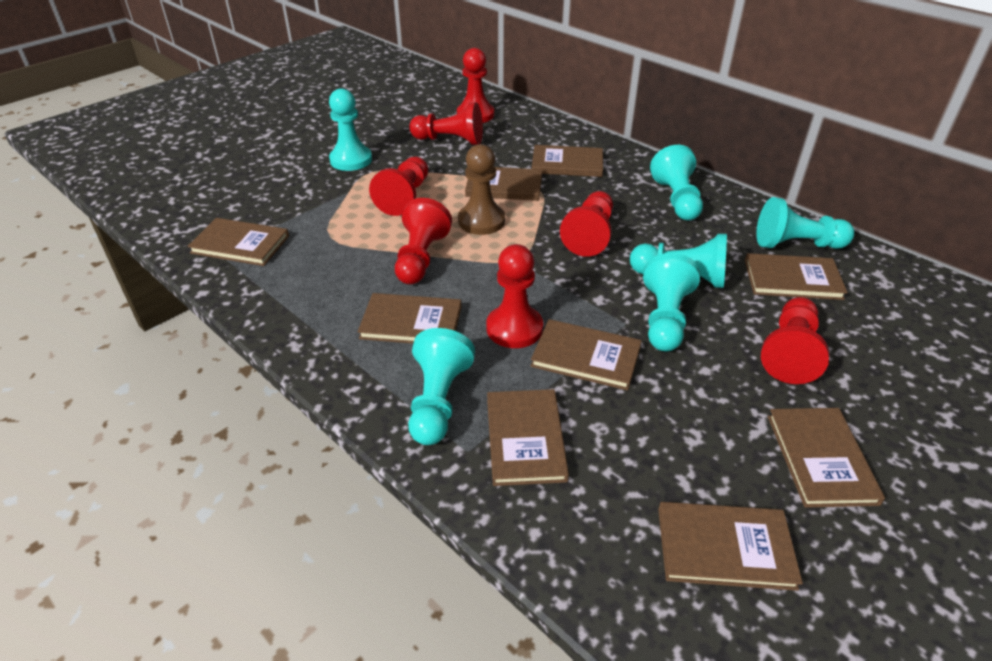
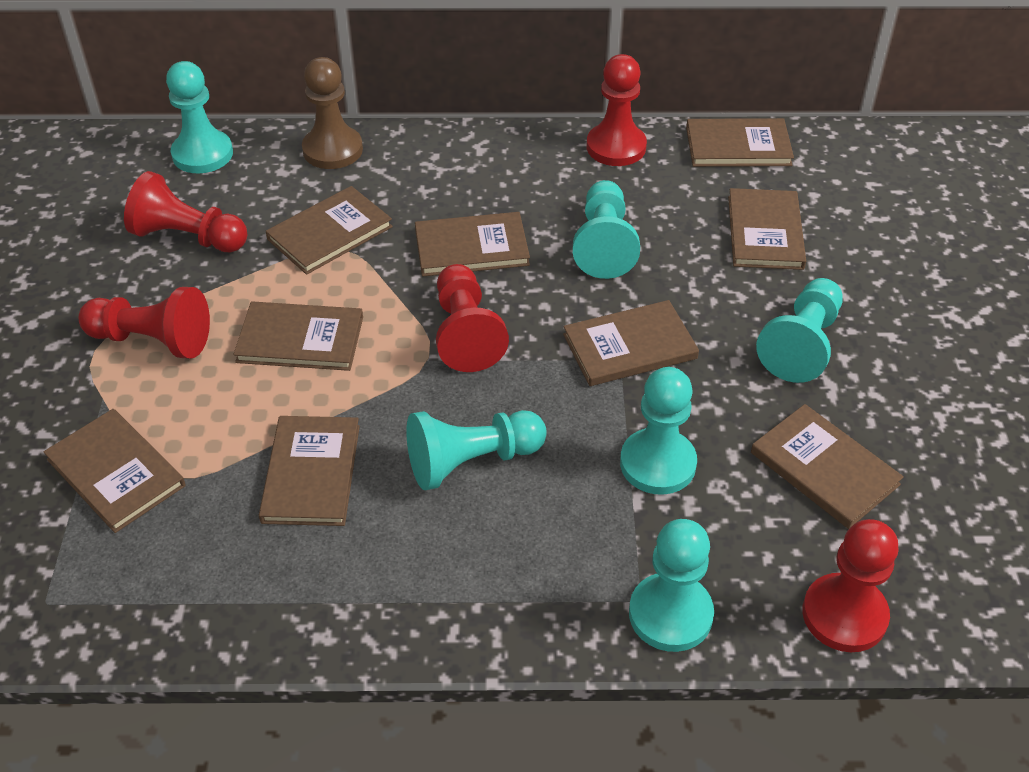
red pawn: [369,157,428,216] [395,198,452,284] [409,102,483,145] [457,48,494,123] [486,244,543,348] [560,191,613,257] [761,297,829,384] = 7 -> [79,287,210,359] [124,171,247,252] [436,264,509,372] [587,54,647,166] [802,519,899,652] = 5

